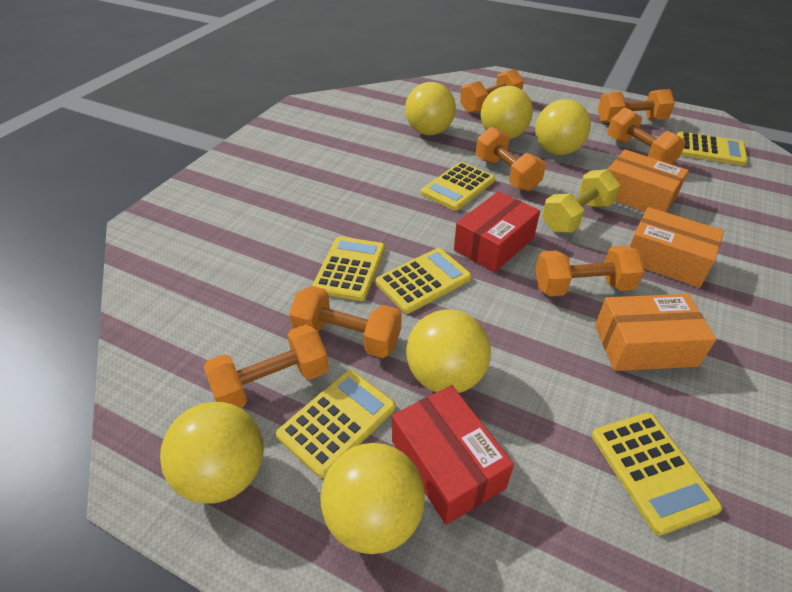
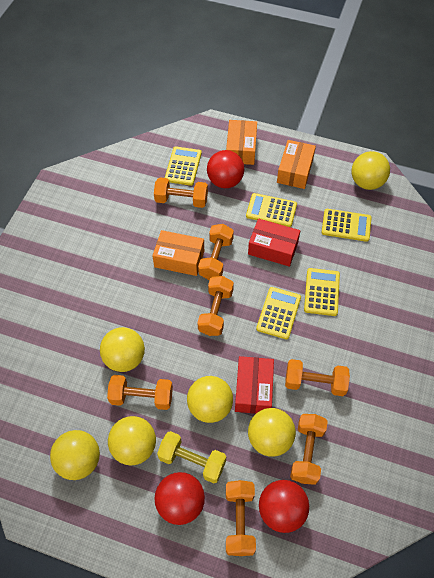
red ball: none = 0 -> [155,472,205,525] [207,150,244,188] [259,480,309,533] = 3
yellow calculator: [276,370,396,478] [312,236,385,301] [376,248,472,314] [421,162,495,211] [592,413,722,535] [677,131,748,166] = 6 -> [165,146,202,186] [246,193,297,227] [256,287,301,339] [304,268,340,316] [321,209,372,242] = 5

